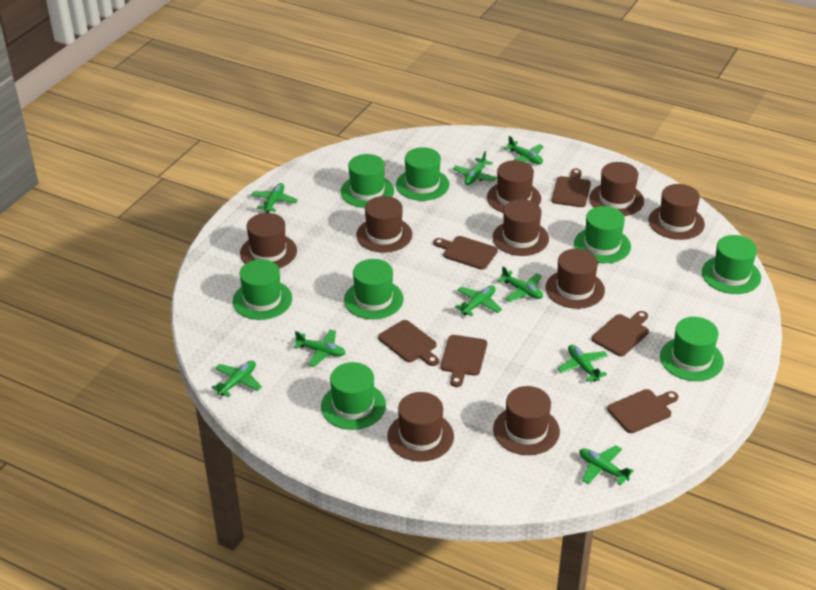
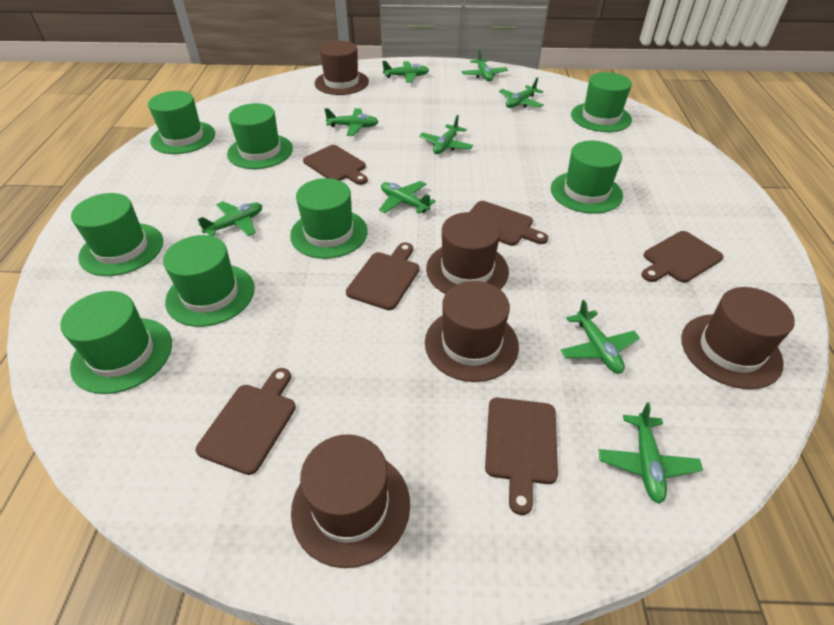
brown hat: [240,213,297,268] [356,196,412,253] [387,392,454,461] [487,160,541,213] [493,199,549,256] [493,386,560,455] [546,249,605,309] [589,162,644,216] [648,184,705,240] = 9 -> [291,434,410,568] [315,41,369,95] [425,281,519,382] [426,212,509,294] [681,287,795,389] = 5

